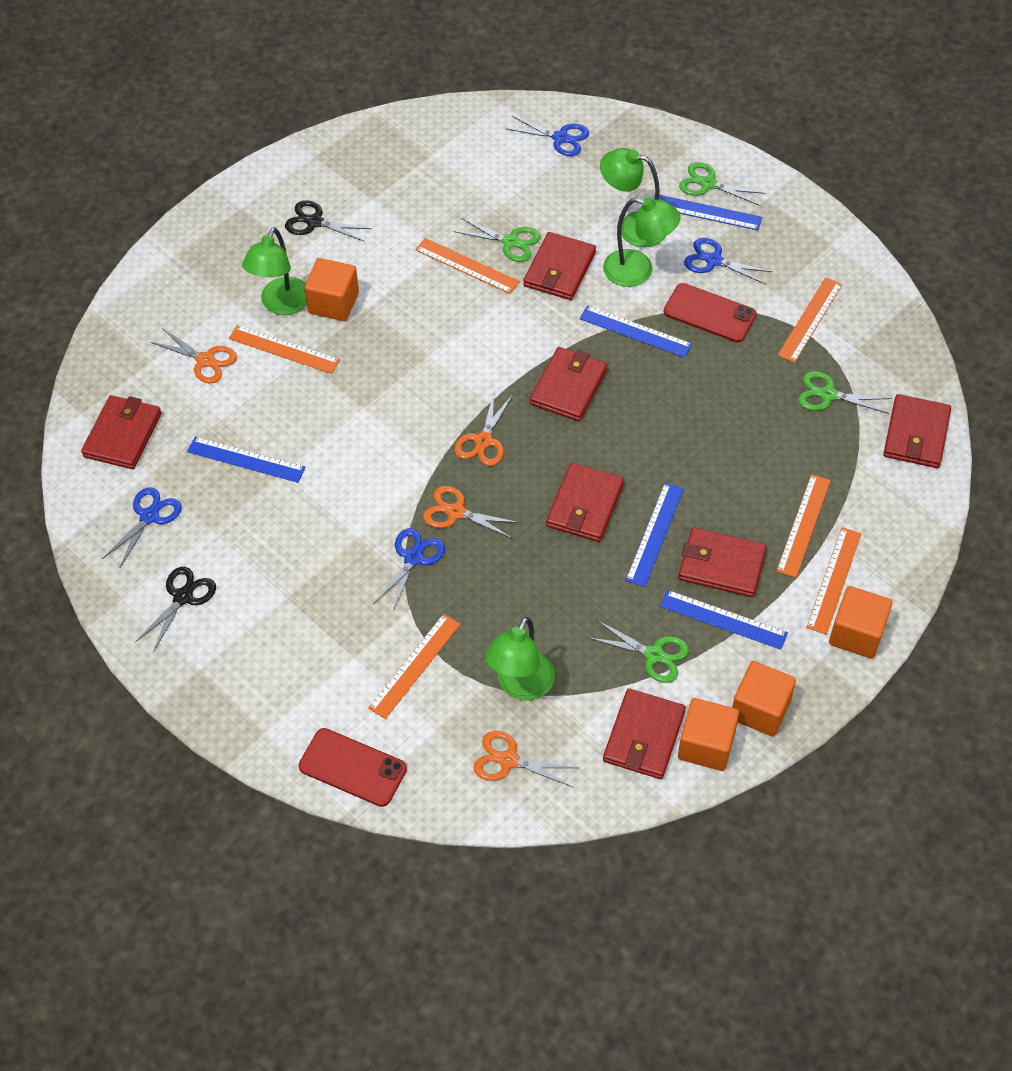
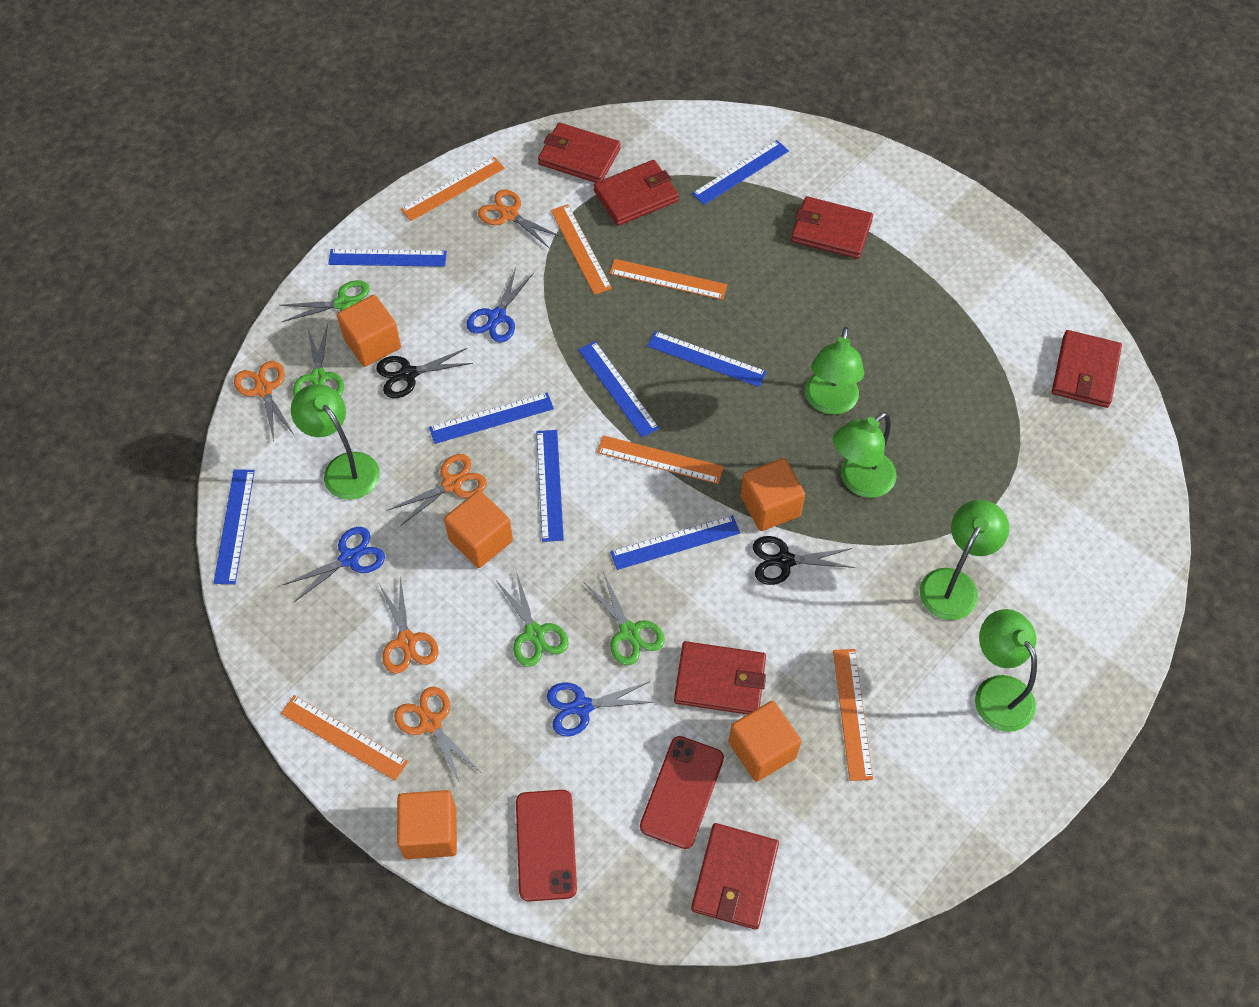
blue ruler: [187,436,306,483] [579,305,692,358] [626,483,684,587] [653,195,762,230] [660,590,788,650] = 5 -> [214,469,255,584] [328,249,447,267] [429,393,554,444] [537,430,564,542] [578,341,659,437] [610,515,740,570] [647,331,767,387] [692,140,789,205] = 8
blue scissors: [102,487,182,567] [374,528,445,613] [505,116,589,156] [684,238,773,284] = 4 -> [283,527,385,602] [466,268,534,342] [547,681,654,737] = 3
green lamp: [242,227,307,315] [485,617,555,701] [600,148,665,247] [603,197,681,287] = 4 -> [291,384,380,500] [805,327,864,415] [833,412,897,498] [920,500,1009,620] [975,609,1037,732] = 5
orange cube: [304,258,359,321] [678,698,739,771] [732,661,796,736] [829,586,893,659] = 4 -> [337,295,401,367] [397,790,457,859] [444,490,513,568] [729,701,801,782] [741,458,805,531] = 5
orange scissors: [150,328,237,384] [423,486,520,539] [455,393,513,466] [473,731,579,788] = 4 -> [234,361,295,441] [379,576,439,674] [388,454,487,526] [394,687,480,785] [478,190,562,249] = 5
red wallet: [81,395,162,469] [523,232,596,300] [530,347,607,421] [546,463,624,542] [603,688,686,779] [678,528,767,597] [883,394,951,468] = 7 -> [538,122,621,183] [593,160,679,226] [674,641,766,715] [691,823,779,930] [791,196,873,259] [1052,330,1122,408] = 6

